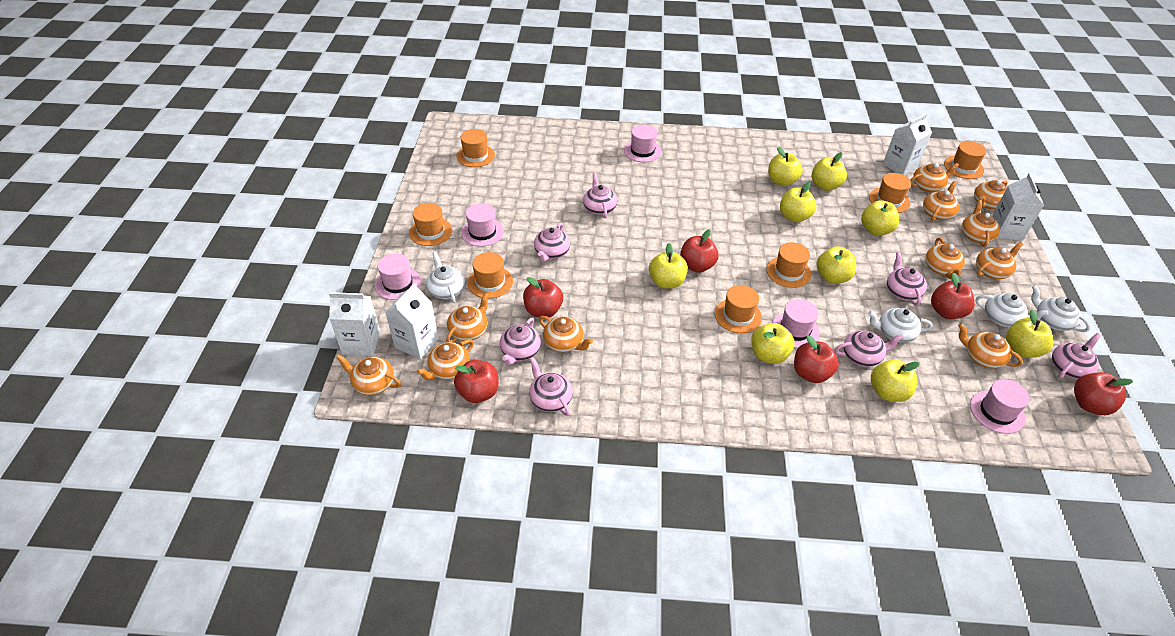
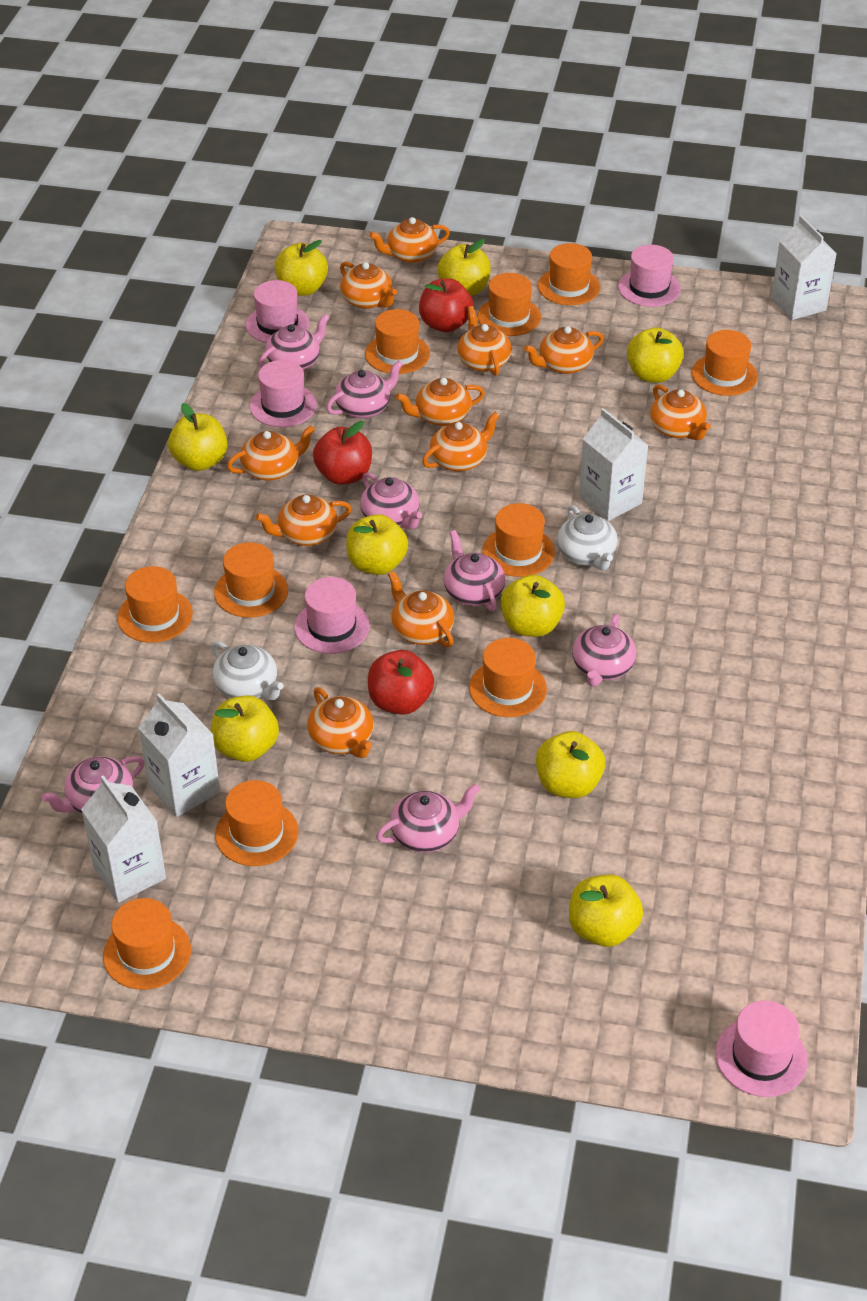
orange hat: [409,203,452,246] [457,129,495,167] [467,252,513,299] [715,285,762,333] [767,242,811,288] [869,173,911,213] [944,141,986,179] = 7 -> [103,898,191,990] [117,566,193,643] [214,542,288,618] [215,780,299,866] [365,309,430,374] [469,638,547,717] [477,273,541,336] [482,503,555,577] [538,243,600,305] [692,330,758,396] = 10
red apple: [454,360,499,403] [523,277,563,318] [680,229,718,273] [794,335,839,383] [931,272,975,319] [1074,372,1133,415] = 6 -> [313,421,372,485] [368,650,434,715] [419,278,473,332] = 3
white teapot: [426,252,465,303] [868,308,932,343] [975,293,1048,327] [1031,285,1091,332] = 4 -> [211,641,284,700] [557,505,618,570] = 2

